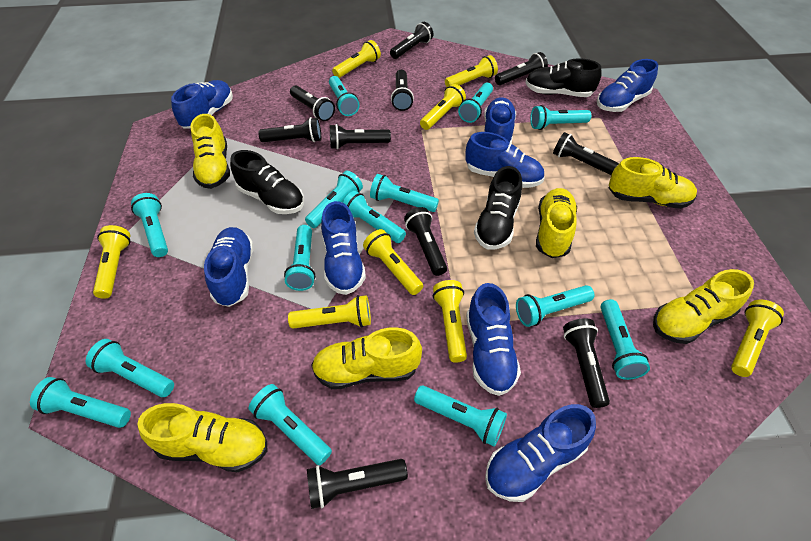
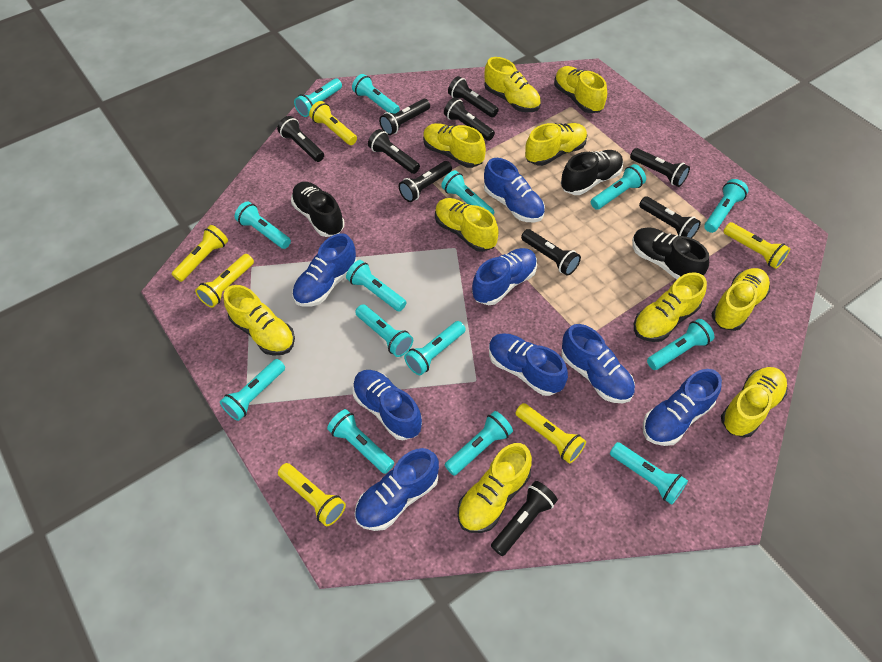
yellow flashlight: [93,225,131,299] [288,295,371,329] [332,40,381,78] [363,229,423,295] [420,84,466,130] [433,280,467,363] [445,55,498,87] [731,300,784,377] = 8 -> [172,225,228,282] [195,254,254,308] [278,463,346,526] [309,101,357,145] [516,403,586,464] [723,222,790,269] = 6
yellow shoe: [137,403,267,472] [190,114,230,189] [311,328,422,389] [536,188,577,258] [609,157,697,209] [653,269,754,344] = 6 -> [223,285,295,356] [423,123,486,168] [435,198,499,252] [457,443,532,533] [484,57,541,112] [525,123,587,166] [554,66,607,113] [634,272,707,342] [712,268,770,331] [721,367,787,438] = 10

